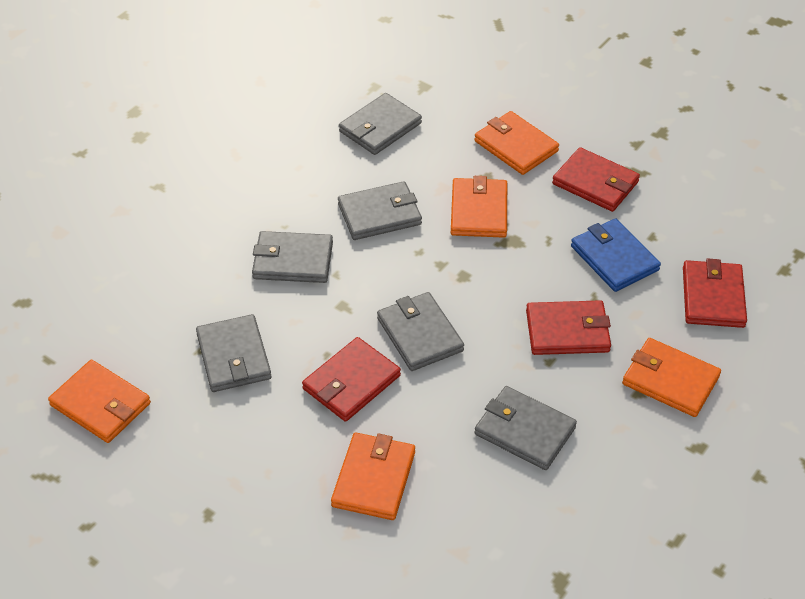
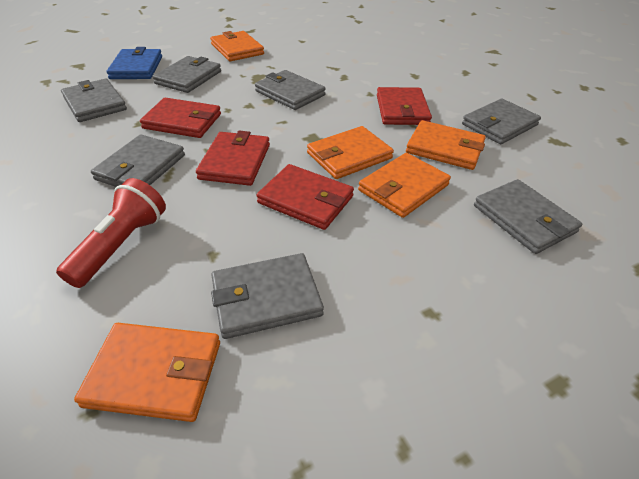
grey wallet: [196,314,272,392] [252,231,333,283] [338,181,422,240] [339,93,422,155] [377,292,464,371] [474,386,577,470] = 6 -> [61,79,127,122] [91,134,185,187] [153,56,221,93] [211,253,324,339] [255,70,326,110] [462,99,541,144] [474,179,582,254] = 7
red flashlight: none = 0 -> [56,178,166,288] = 1

